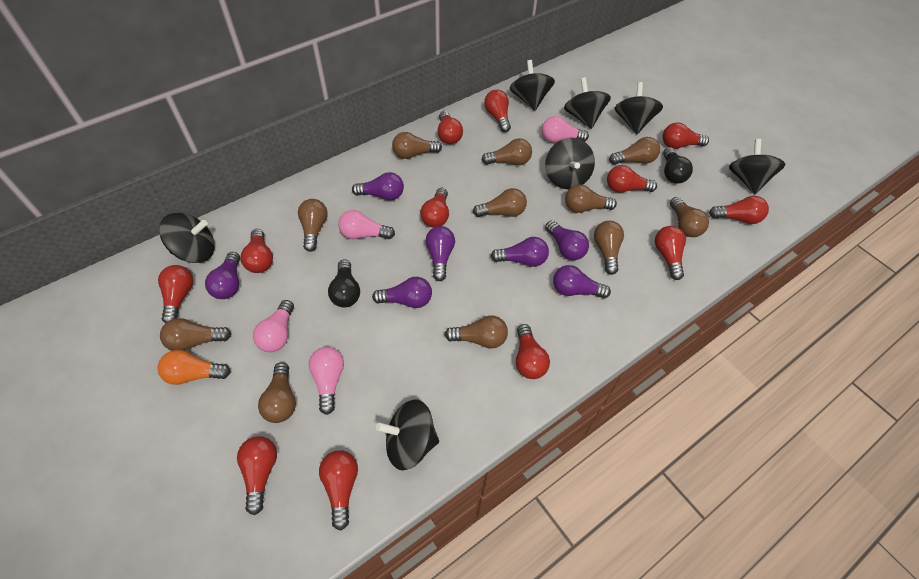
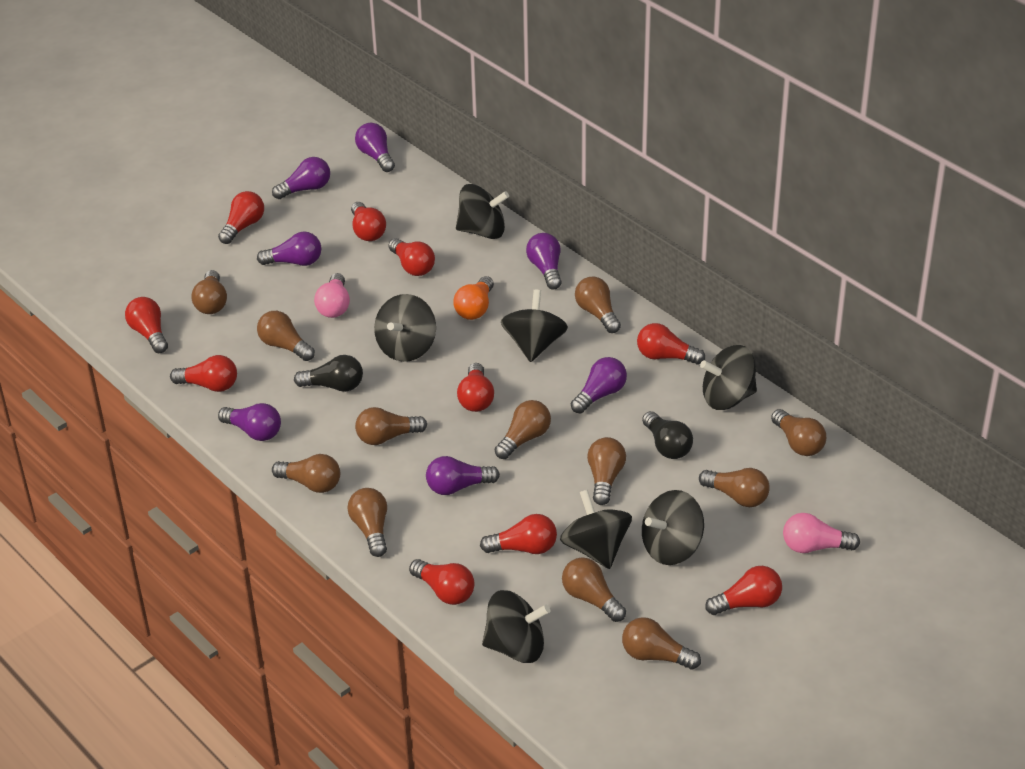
brown light bulb: [160,318,231,351] [258,362,296,423] [298,199,328,252] [392,132,442,159] [445,316,508,349] [473,188,527,217] [482,138,532,165] [565,185,617,213] [594,221,624,275] [609,137,660,165] [670,197,709,237] = 11 -> [192,270,227,314] [257,311,315,361] [272,454,340,493] [347,488,387,557] [355,407,427,445] [495,400,551,459] [562,558,626,622] [575,277,621,333] [587,437,626,505] [622,617,701,670] [699,468,770,507] [771,409,826,456] = 12
pink light bulb: [253,300,294,352] [309,347,344,415] [338,210,395,239] [542,116,589,142] = 4 -> [314,273,350,318] [783,513,860,553] = 2
red light bulb: [158,265,193,323] [237,436,277,515] [241,229,273,273] [319,450,358,531] [420,188,449,228] [438,111,463,144] [484,90,511,132] [516,324,550,379] [607,165,657,193] [655,226,686,280] [662,122,709,149] [709,196,769,224] = 12 -> [125,297,168,353] [170,355,237,392] [218,191,264,244] [351,202,386,241] [389,238,435,276] [409,559,475,605] [457,363,494,412] [480,514,557,554] [637,323,705,364] [705,566,782,615] = 10

